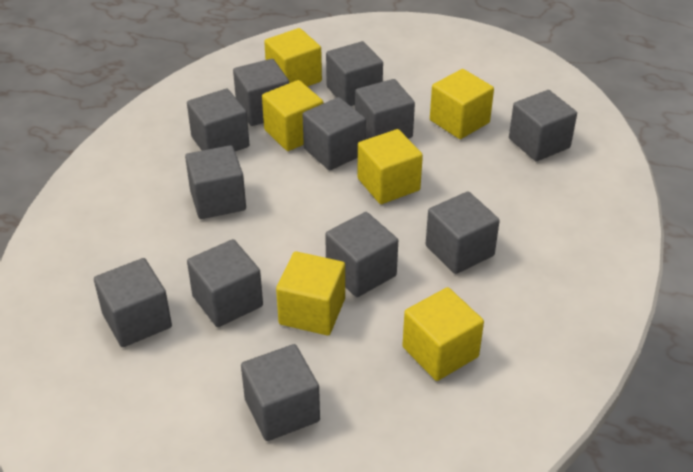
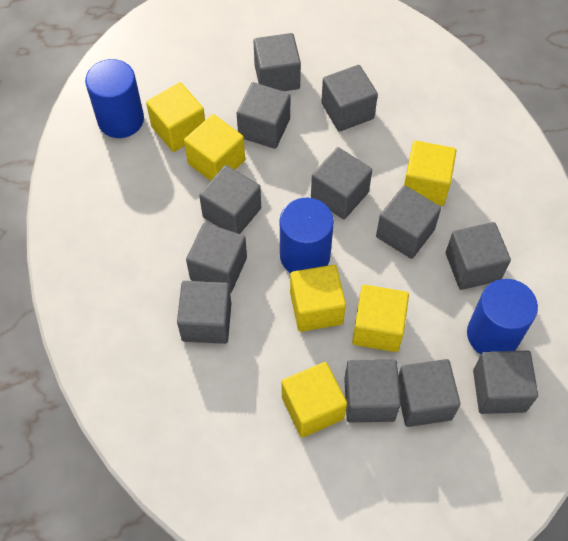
blue cylinder: none = 0 -> [85,59,144,138] [280,198,334,273] [467,279,538,354] = 3

